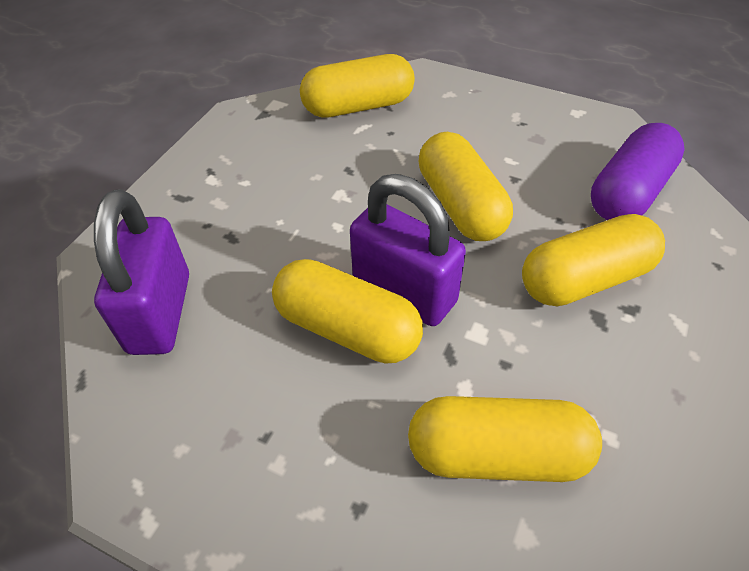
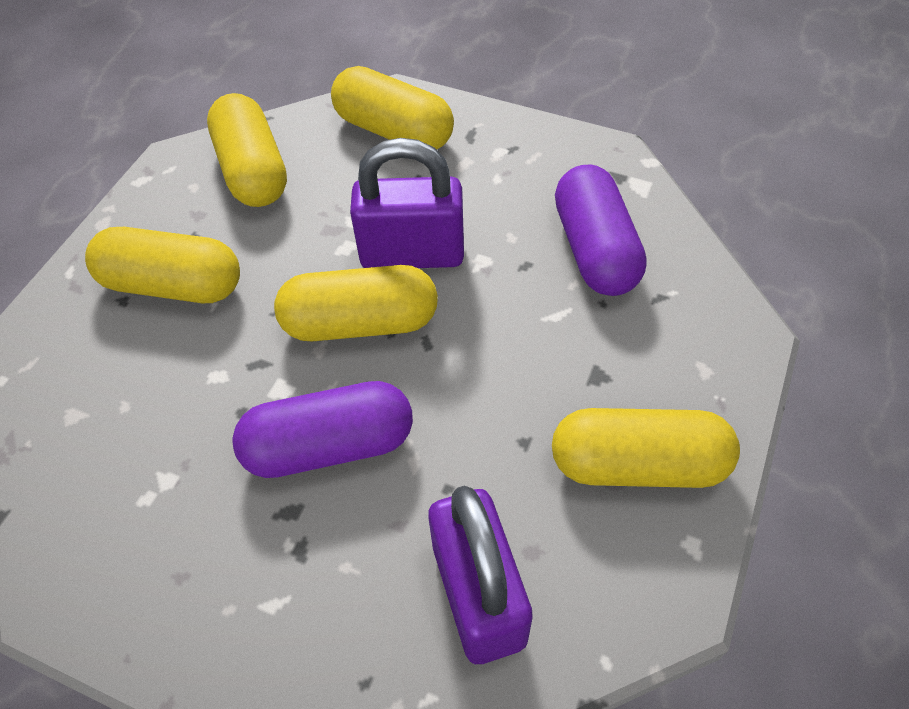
purple capsule: [591,123,685,220] = 1 -> [232,381,413,478] [555,164,647,296] = 2

